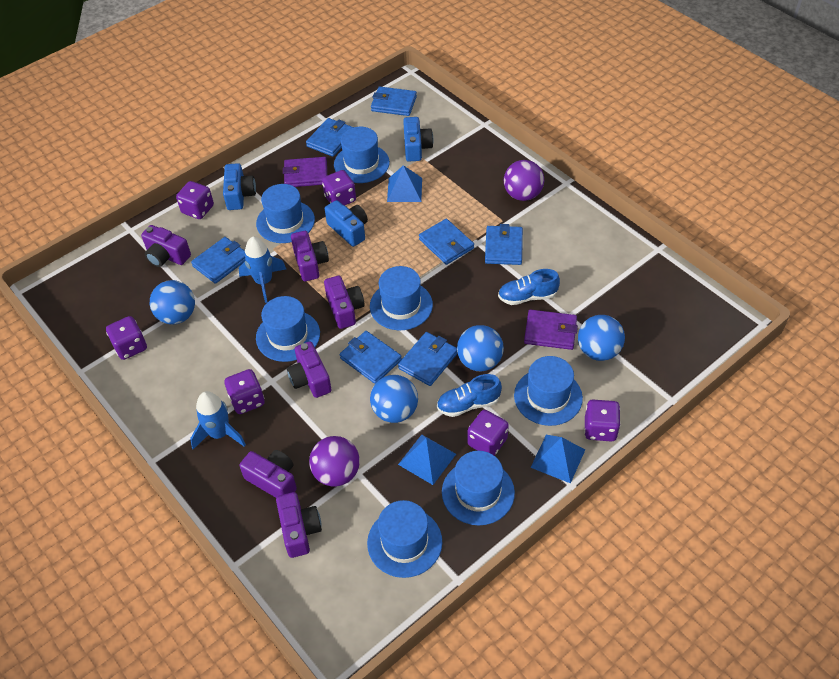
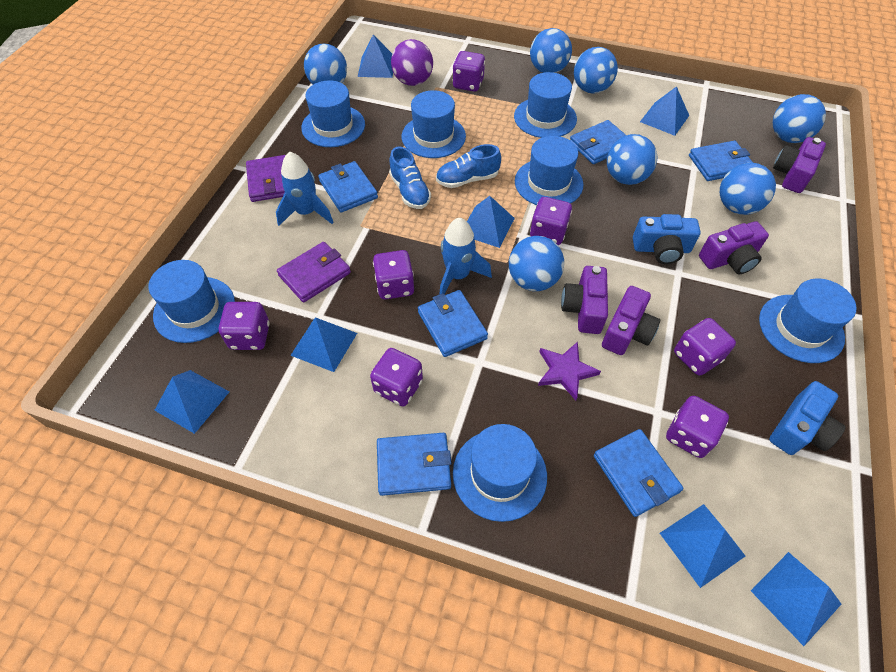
blue ball: [150,280,195,325] [370,375,418,423] [457,325,504,371] [578,315,625,361] = 4 -> [304,43,347,84] [509,236,564,291] [530,28,572,73] [574,47,618,93] [607,134,657,185] [720,163,776,215] [773,94,826,143] = 7
blue camera: [223,163,256,210] [325,200,368,247] [403,117,433,162] = 3 -> [633,214,701,264] [769,381,846,455] = 2
blue pyramid: [387,165,422,202] [398,435,456,485] [530,435,585,484] = 3 -> [154,370,229,434] [290,317,357,372] [358,35,393,78] [467,196,515,248] [640,86,689,136] [660,504,745,588] [751,552,841,646] = 7
blue wallet: [191,237,245,284] [306,118,354,157] [340,331,402,384] [371,87,417,116] [398,332,458,386] [419,219,474,265] [485,224,523,265] = 7 -> [318,161,378,213] [377,433,452,496] [418,290,488,357] [570,120,626,164] [594,429,683,517] [689,141,753,181] = 6
purple ball: [309,436,360,487] [504,160,544,201] = 2 -> [391,39,433,86] = 1
purple camera: [141,225,191,267] [239,450,297,498] [276,492,322,558] [287,341,332,398] [291,231,329,281] [324,276,365,329] = 6 -> [561,266,608,334] [602,286,660,355] [699,221,769,274] [773,137,826,193] = 4
purple dice: [106,316,147,360] [176,181,214,219] [224,369,265,414] [322,170,356,205] [467,410,509,456] [584,400,621,442] = 6 -> [219,302,270,350] [370,348,423,406] [373,250,414,300] [453,51,485,92] [530,197,572,245] [666,396,729,458] [674,318,736,376] = 7
purple star: none = 0 -> [538,342,601,401] = 1

